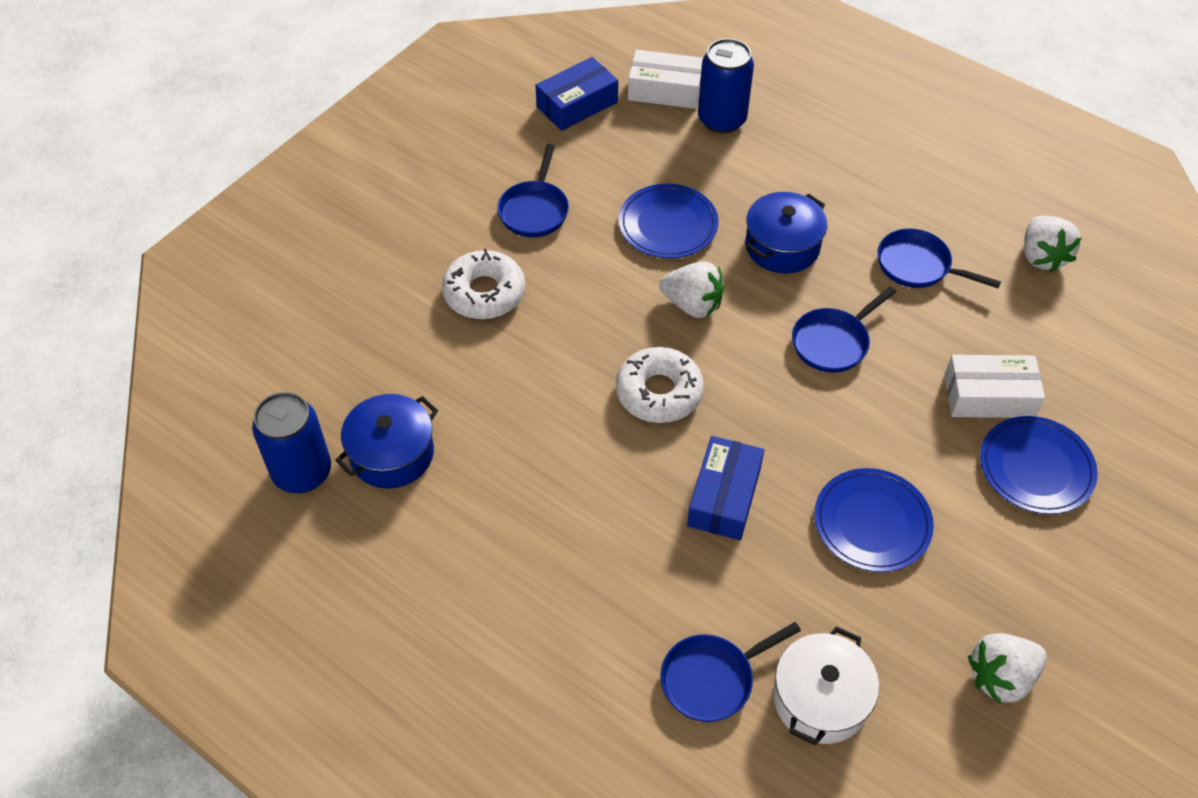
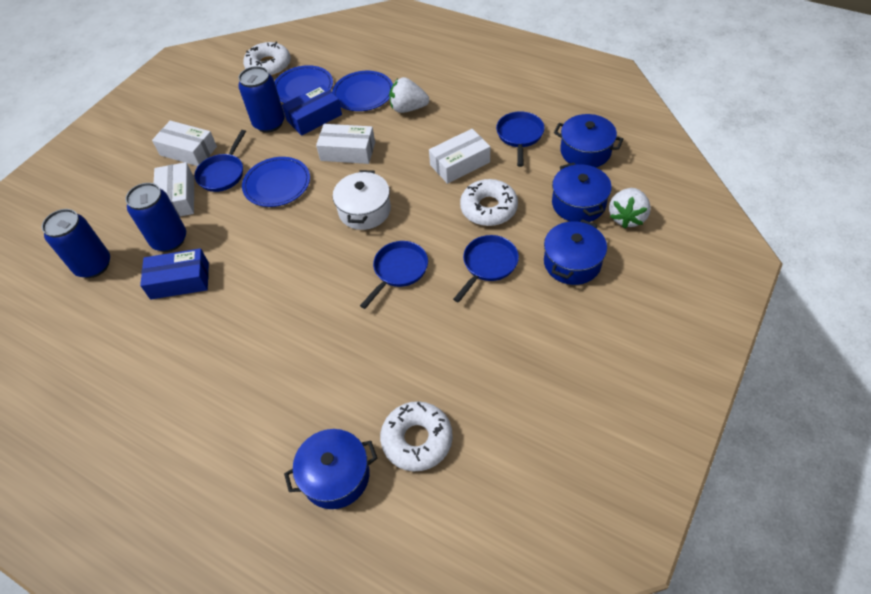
blue can: [252,392,331,493] [698,38,754,134] = 2 -> [42,209,110,278] [125,183,186,252] [238,66,285,133] = 3
blue pot: [335,394,438,489] [746,192,827,274] = 2 -> [284,429,377,509] [544,219,607,285] [552,163,612,222] [554,114,623,167] = 4
white box: [628,50,703,109] [944,355,1045,418] = 2 -> [152,121,217,166] [154,162,194,217] [316,124,375,164] [429,129,490,184] = 4
white donut: [442,248,525,319] [616,347,704,423] = 2 -> [243,42,291,76] [380,401,453,471] [460,179,518,226] = 3
white strawberry: [659,262,724,318] [968,633,1047,705] [1024,216,1081,273] = 3 -> [389,77,429,113] [609,188,651,229] = 2

